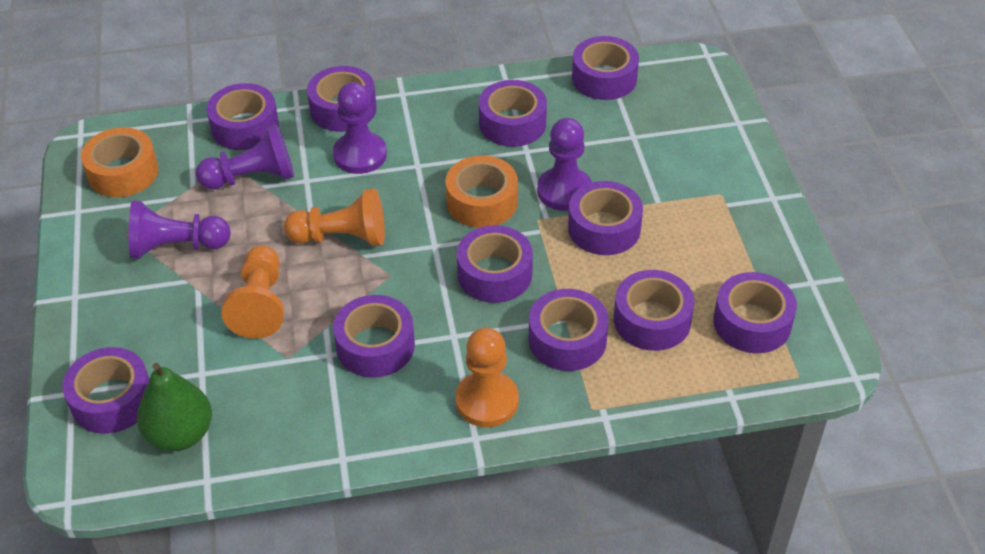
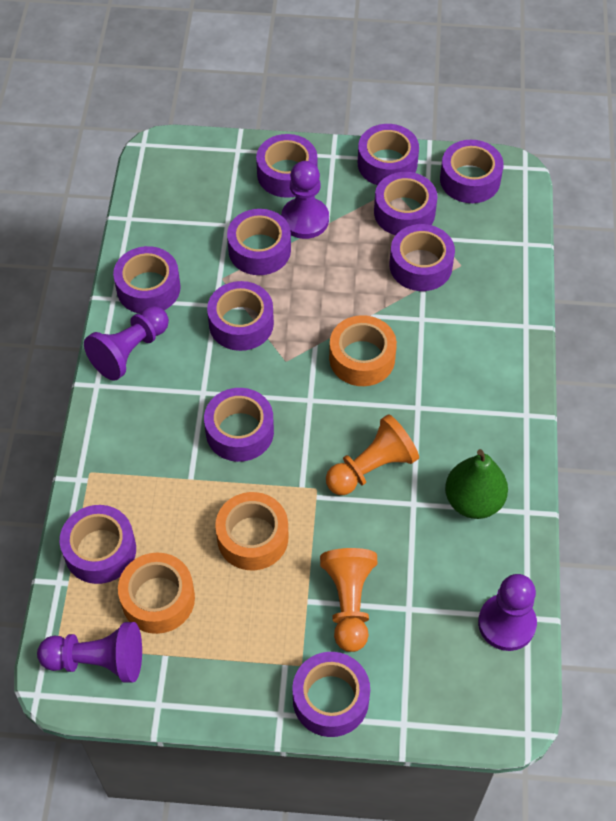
orange pawn: [221,245,284,338] [284,188,385,246] [455,328,519,427] = 3 -> [320,548,377,652] [326,414,419,495] = 2
orange tape: [81,127,158,197] [445,155,518,228] = 2 -> [118,553,195,634] [215,492,288,570] [329,315,397,386] = 3

